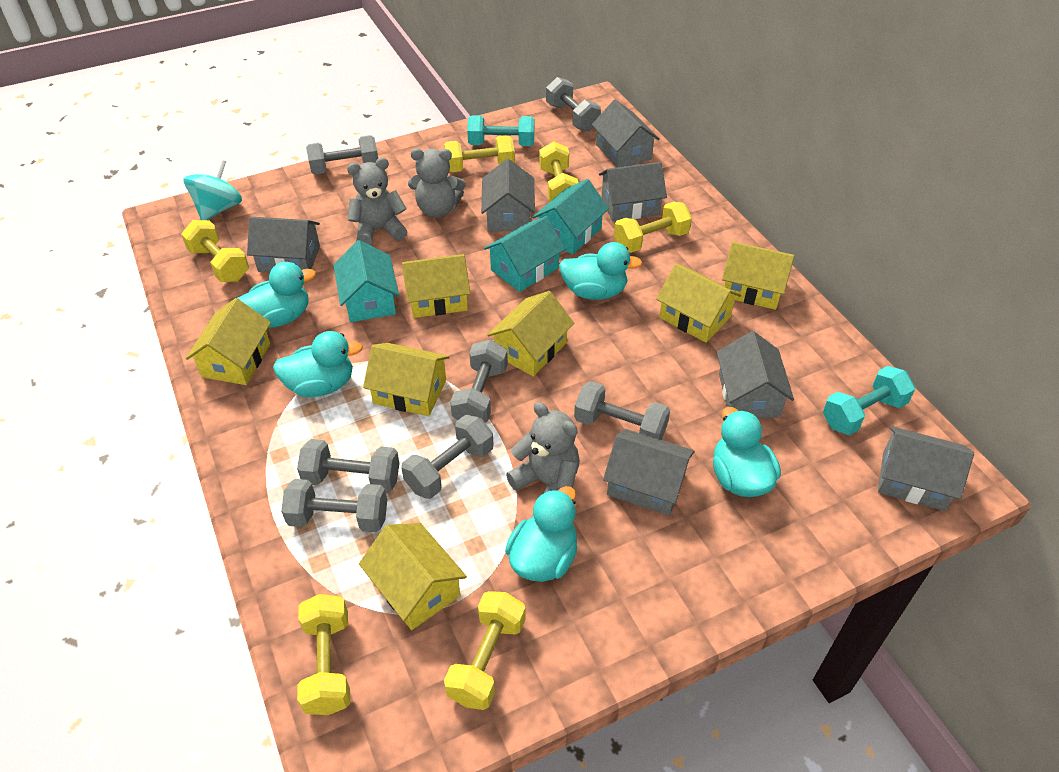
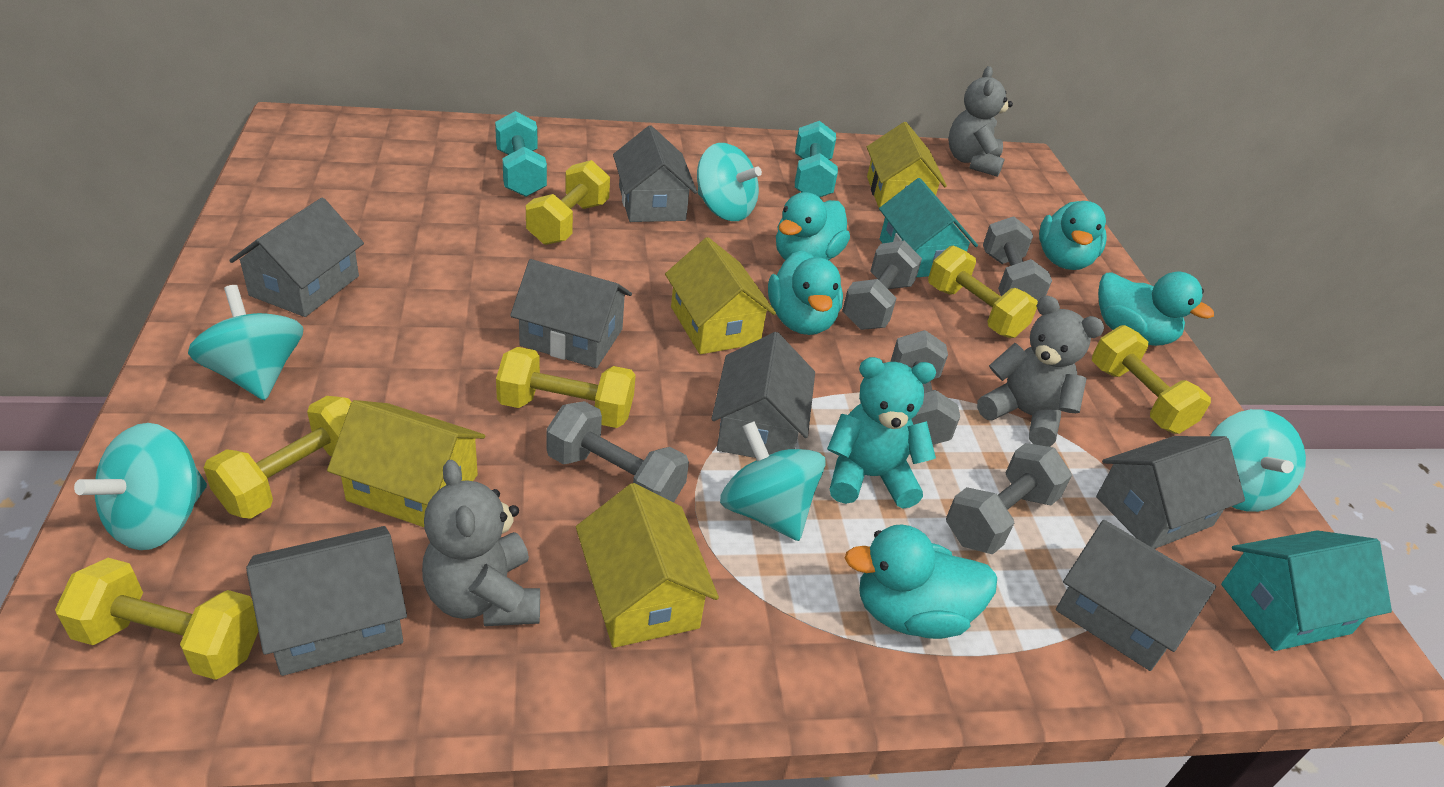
grey dumbbell: [281,479,387,532] [297,439,400,493] [306,135,378,174] [401,415,494,499] [450,339,508,423] [546,77,601,132] [574,381,670,440] = 7 -> [547,401,689,503] [842,240,922,330] [891,330,960,445] [946,443,1072,554] [983,216,1052,301] = 5
turquoise house: [334,240,399,322] [484,216,565,292] [532,179,609,255] = 3 -> [879,178,978,277] [1221,530,1392,651] = 2
turquoise spinning top: [183,159,242,220] = 1 -> [74,423,207,550] [188,285,303,400] [697,143,762,221] [720,421,826,541] [1210,409,1306,512] = 5
turquoise teddy bear: none = 0 -> [827,357,936,509] = 1
yellow house: [186,298,271,385] [359,523,467,630] [363,343,449,416] [402,254,470,318] [487,291,574,377] [656,264,741,343] [722,241,795,310] = 7 -> [327,400,486,527] [576,483,719,648] [665,237,776,354] [867,122,947,208] = 4

